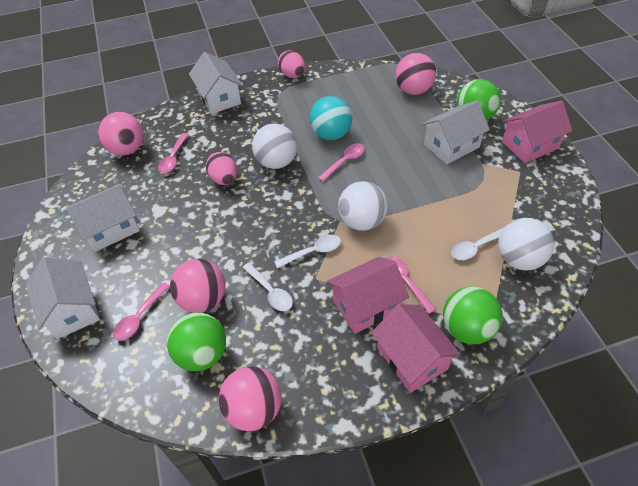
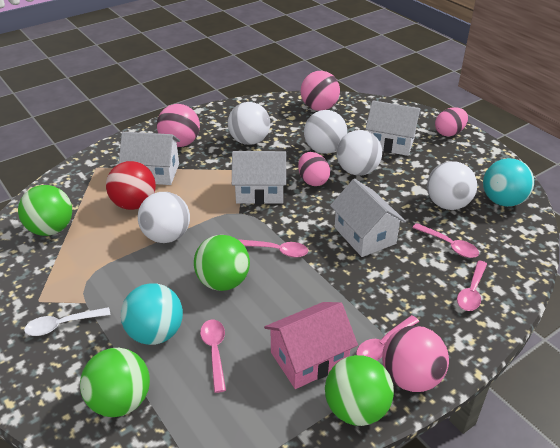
green ball: [167,312,226,371] [443,286,503,344] [457,79,501,121] = 3 -> [18,185,72,236] [80,348,150,417] [194,235,250,291] [325,355,394,426] = 4
pink ball: [98,112,144,156] [170,259,226,313] [219,366,282,431] [395,53,436,95] = 4 -> [157,104,200,147] [301,71,340,111] [382,325,449,392] = 3
pink house: [327,257,409,334] [371,304,460,393] [502,101,572,163] = 3 -> [264,302,358,389] = 1
pink spoon: [113,282,170,341] [158,133,189,173] [318,143,365,182] [386,256,436,314] = 4 -> [200,320,226,393] [239,239,308,258] [356,315,419,360] [412,223,479,258] [457,261,487,311] = 5
red ball: none = 0 -> [106,161,156,210] = 1
turquoise ball: [310,96,353,140] = 1 -> [121,283,183,345] [483,158,534,207] = 2
white ball: [252,123,297,169] [338,181,388,231] [498,218,554,271] = 3 -> [138,192,190,243] [228,102,270,145] [304,110,347,154] [337,130,382,176] [427,161,477,210] = 5
white spoon: [242,262,293,311] [274,235,341,268] [451,228,503,260] = 3 -> [24,307,111,336] = 1

